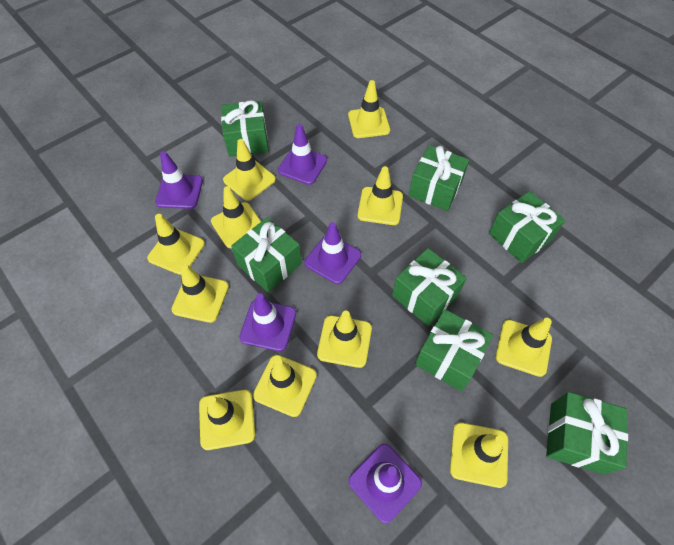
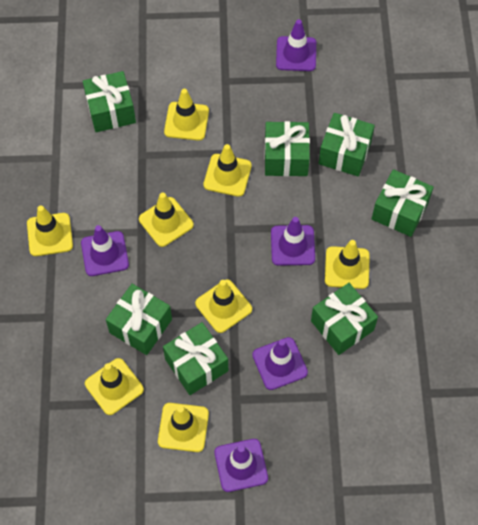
yellow traffic cone: [147,214,205,275] [171,264,229,323] [199,390,255,450] [211,186,261,248] [223,139,276,201] [253,355,317,417] [317,311,372,368] [348,80,390,138] [358,166,403,225] [450,422,508,488] [496,318,552,377] = 11 -> [27,206,73,256] [85,358,144,415] [139,192,194,247] [158,403,209,452] [164,89,209,141] [195,280,252,333] [203,144,252,197] [325,240,370,289] = 8

